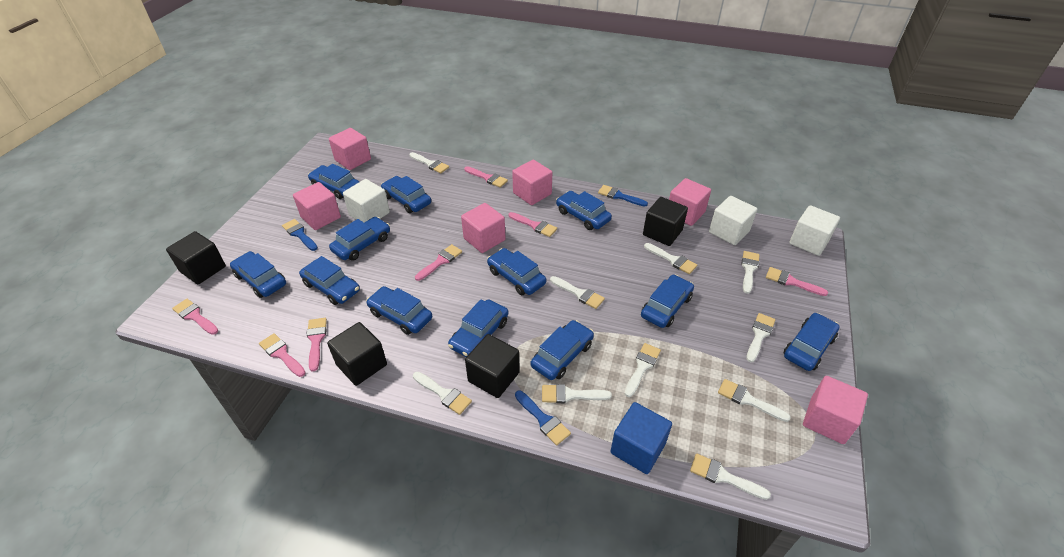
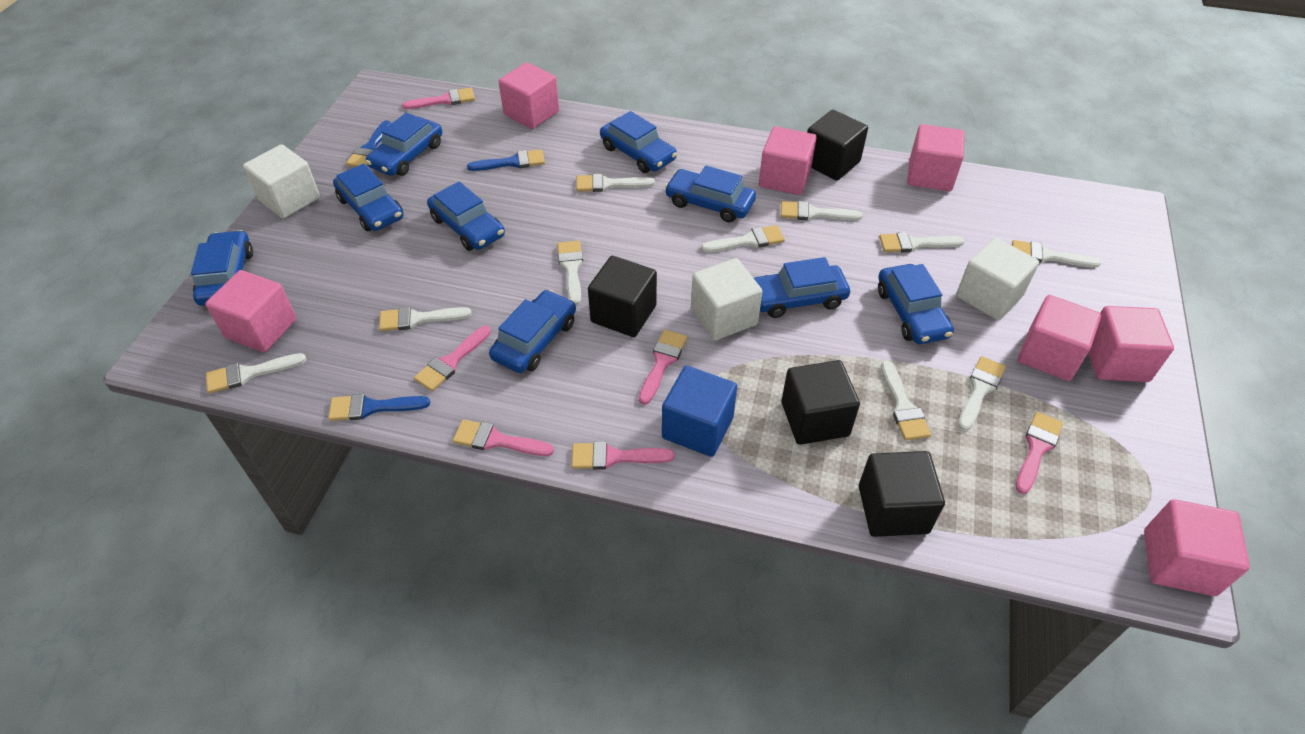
blue car: [230,251,286,298] [299,256,360,305] [308,164,359,199] [329,217,390,261] [366,286,432,335] [381,176,431,213] [448,299,509,357] [487,248,546,295] [531,320,594,380] [556,191,612,230] [641,275,694,328] [784,313,840,371] = 12 -> [191,230,253,306] [333,164,403,231] [366,113,442,176] [427,182,505,251] [489,290,576,373] [600,111,677,173] [665,165,756,222] [754,257,850,318] [878,264,954,344] = 9
pink brush: [172,299,219,335] [259,333,306,377] [306,318,327,372] [415,244,462,281] [464,166,508,188] [509,212,557,237] [766,267,828,296] = 7 -> [402,88,475,109] [414,326,491,391] [453,419,554,456] [571,442,674,470] [639,330,687,405] [1016,412,1063,494] = 6
pink cube: [293,182,341,230] [329,128,371,170] [461,203,506,253] [512,160,552,205] [669,178,711,226] [803,376,868,444] = 6 -> [205,270,297,352] [499,62,559,129] [759,126,816,195] [907,124,965,191] [1018,295,1101,381] [1088,306,1174,382] [1144,499,1250,596] = 7

